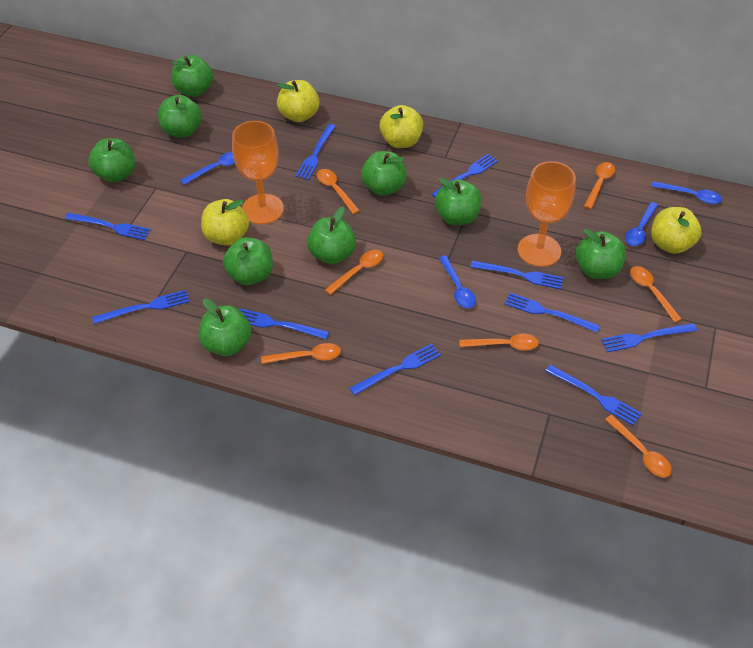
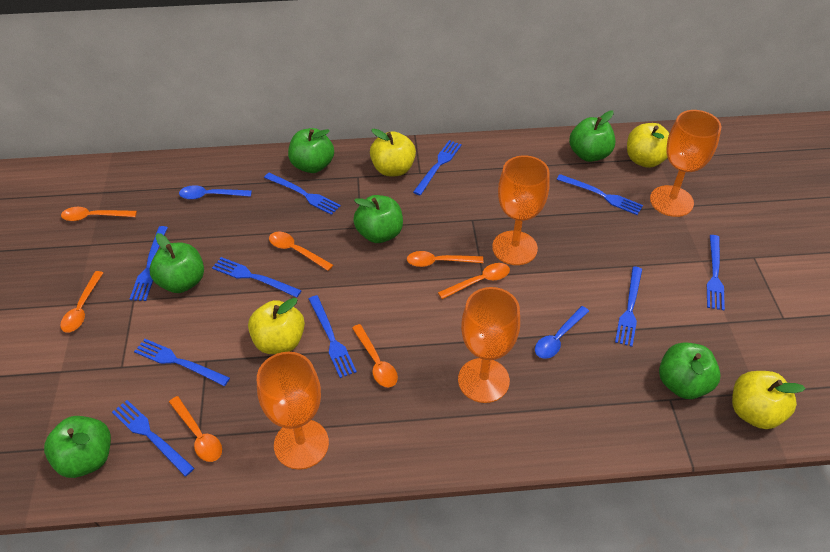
blue spoon: [180,152,235,185] [439,256,476,308] [625,202,658,246] [651,181,722,204] = 4 -> [179,185,252,200] [535,306,589,359] = 2
green apple: [88,138,135,183] [158,95,202,138] [171,55,213,97] [198,298,251,356] [223,237,273,285] [307,206,356,264] [361,151,407,196] [435,178,482,225] [576,229,626,279] = 9 -> [44,416,111,478] [150,233,204,293] [288,128,334,173] [353,195,403,243] [569,111,615,162] [659,342,721,399] = 6
orange goblet: [232,121,284,224] [518,161,576,267] = 2 -> [257,352,329,470] [458,287,520,403] [492,155,550,265] [650,110,721,217] = 4

